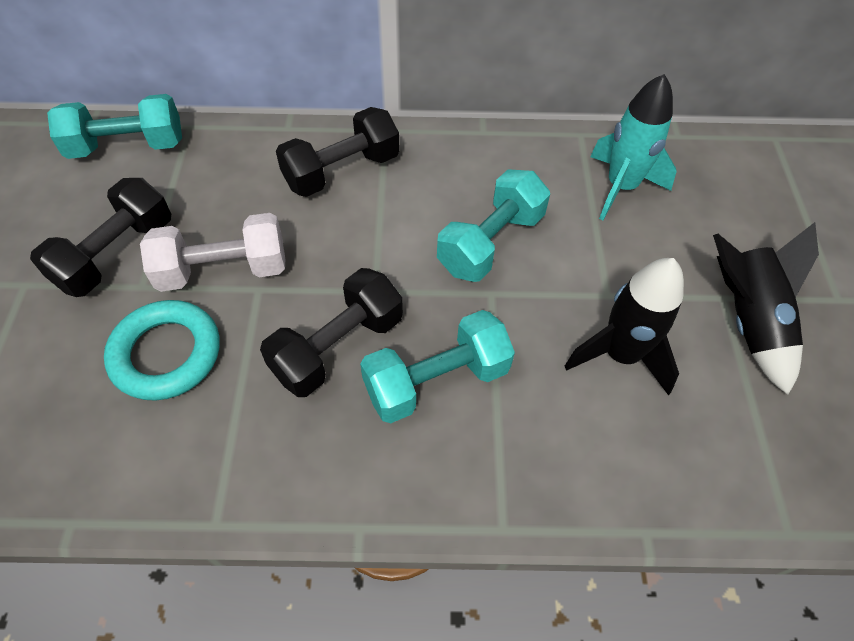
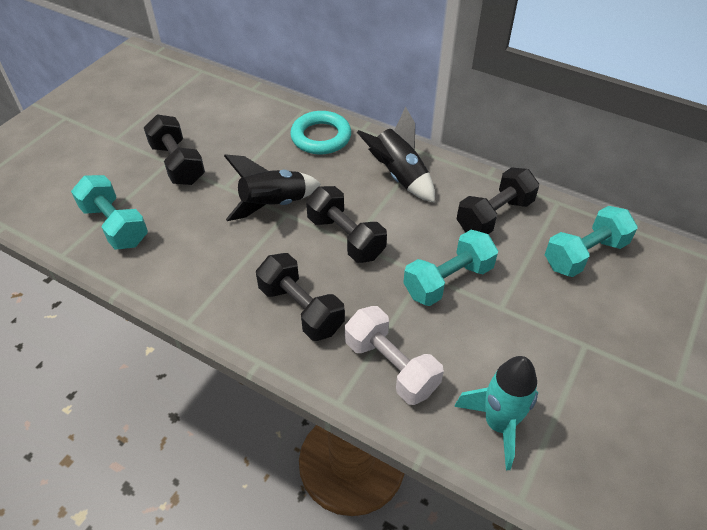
black dumbbell: [30,178,171,297] [260,268,403,397] [276,107,400,197] = 3 -> [144,115,205,185] [256,253,345,341] [306,186,387,263] [457,167,539,234] = 4

